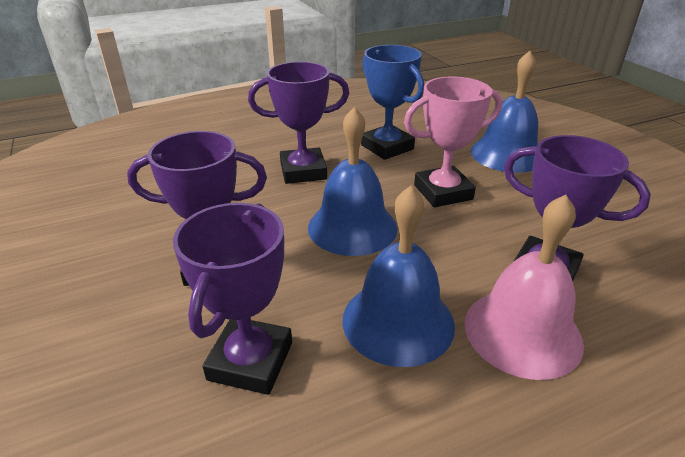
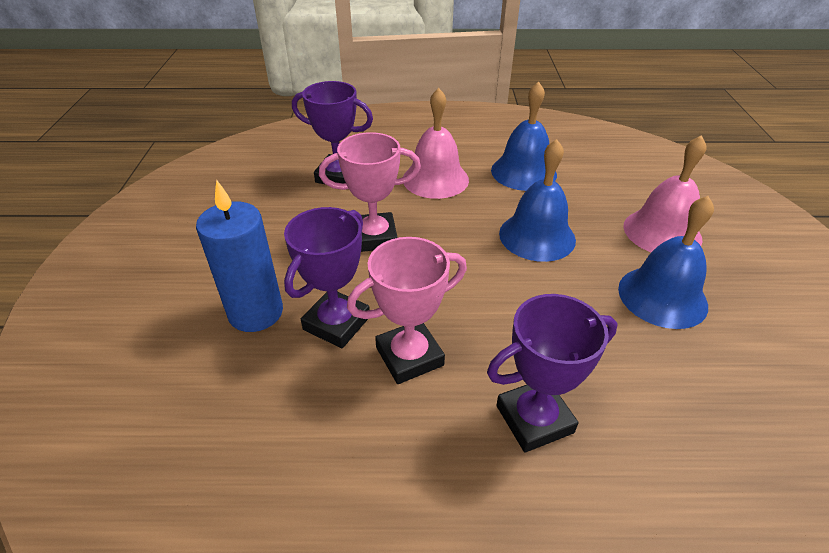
blue candle: none = 0 -> [196,180,283,332] = 1
blue trophy: [361,45,424,160] = 1 -> none = 0
pink bell: [465,195,584,380] = 1 -> [403,88,469,199] [623,135,706,252] = 2
pink trophy: [404,77,502,207] = 1 -> [319,132,421,252] [347,237,467,384] = 2
purple trophy: [127,131,267,286] [173,203,292,395] [248,62,349,184] [504,135,651,281] = 4 -> [284,207,370,348] [292,81,373,184] [487,294,617,452] = 3

